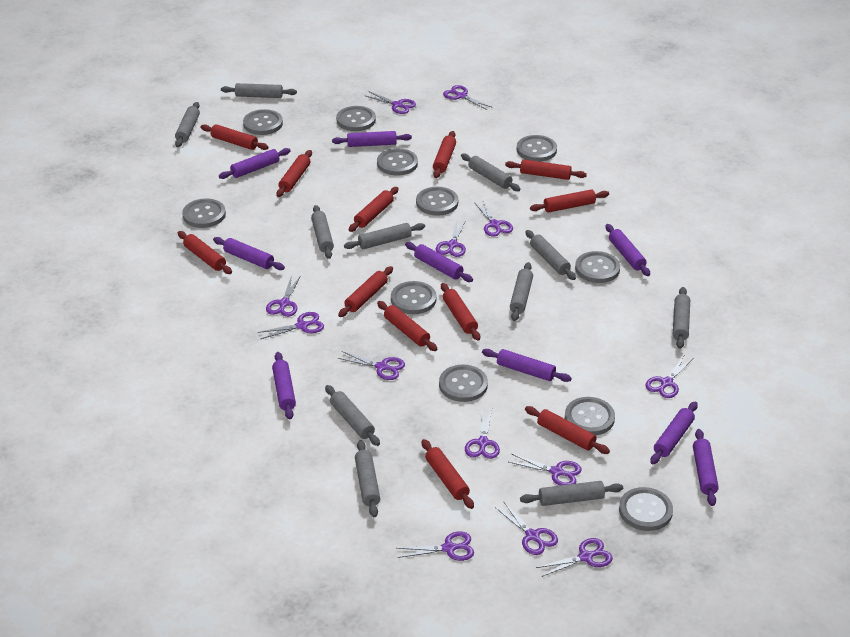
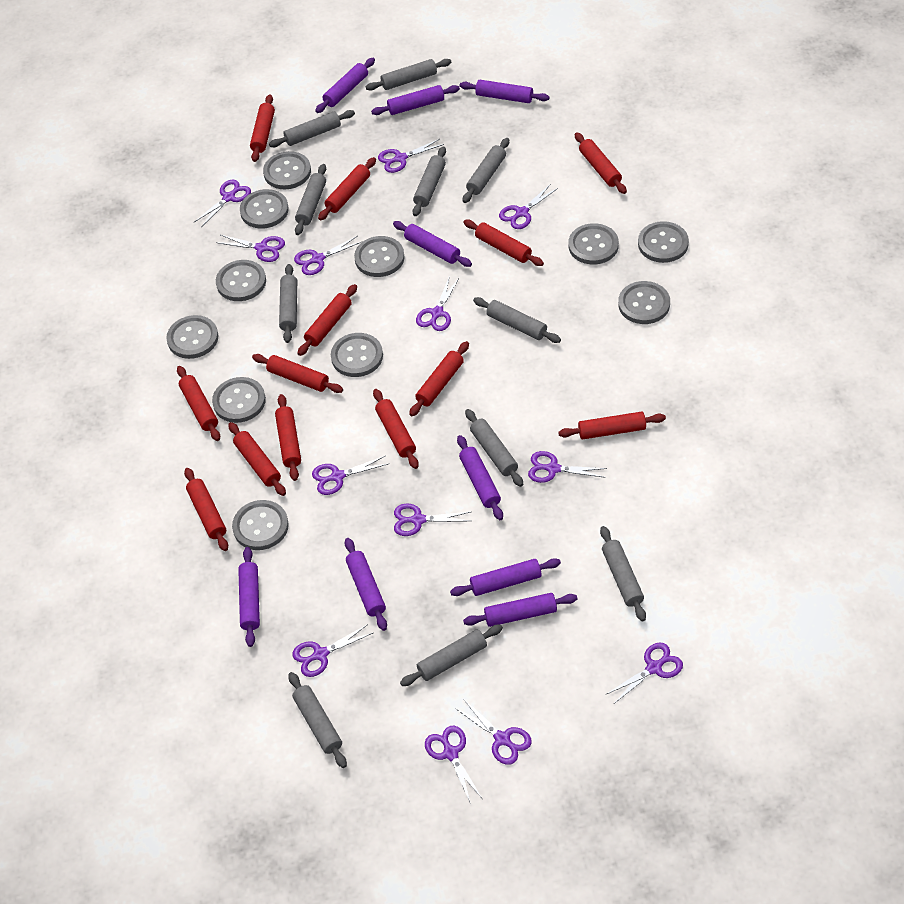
red rolling pin: [178,231,232,274] [200,124,268,150] [276,150,312,197] [338,266,393,317] [349,187,399,232] [377,301,437,351] [422,439,474,509] [433,131,456,178] [441,283,480,341] [505,159,587,180] [525,406,610,454] [530,189,609,213] = 12 -> [177,366,220,441] [184,468,228,551] [228,422,286,496] [250,94,275,162] [252,354,343,393] [275,394,301,481] [297,284,357,356] [318,157,376,221] [373,389,419,469] [409,341,469,416] [463,220,544,266] [558,412,666,439] [575,132,627,194] = 13

